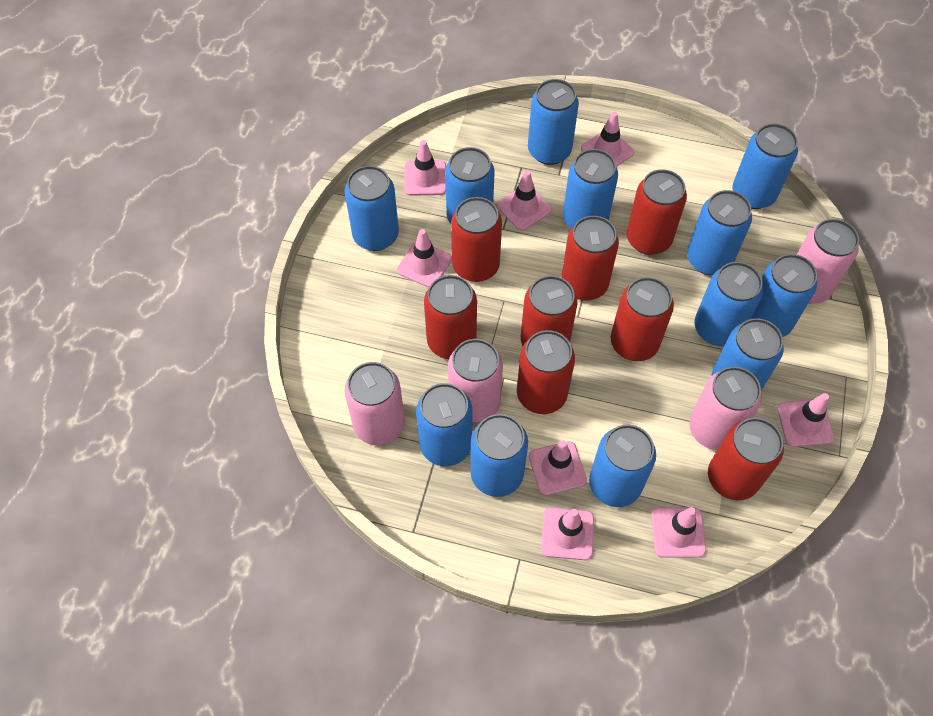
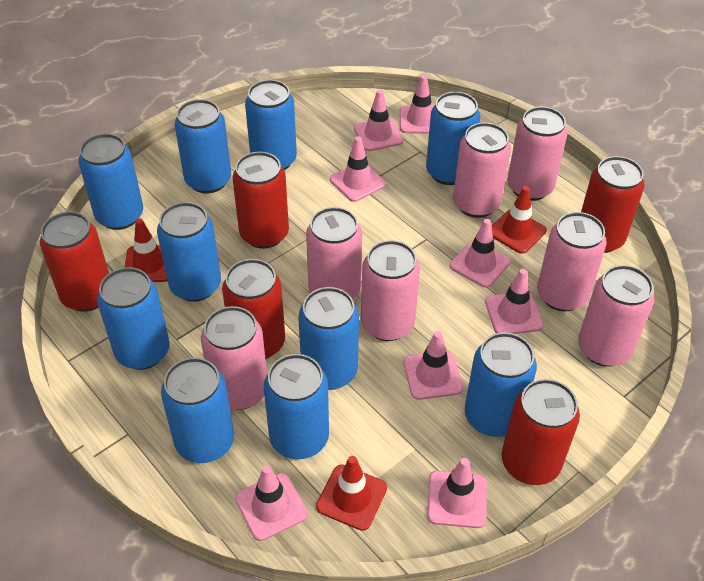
blue can: [345,166,399,251] [416,383,473,466] [445,147,495,224] [470,414,528,497] [528,79,579,165] [563,149,618,229] [589,425,656,507] [687,190,752,275] [695,262,763,346] [712,318,784,390] [732,123,798,209] [751,254,817,337] = 12 -> [79,134,143,230] [97,267,170,370] [157,202,221,302] [161,358,234,463] [174,99,231,193] [245,80,297,170] [264,354,329,459] [298,287,359,390] [426,92,480,185] [465,332,537,437] = 10
pink can: [345,362,405,445] [448,339,503,423] [689,367,762,450] [797,219,859,304] = 4 -> [201,306,267,410] [306,207,362,300] [361,240,420,341] [453,123,511,218] [507,107,568,201] [537,212,607,311] [578,265,654,367] = 7
red can: [424,275,477,359] [451,197,502,282] [517,330,575,414] [521,276,578,346] [561,216,619,300] [611,277,674,361] [626,169,687,255] [708,418,784,500] = 8 -> [40,212,109,312] [222,259,285,359] [233,152,289,249] [502,379,580,485] [581,156,645,253] = 5
red traffic cone: none = 0 -> [124,218,168,282] [316,456,387,531] [491,186,547,254] = 3

